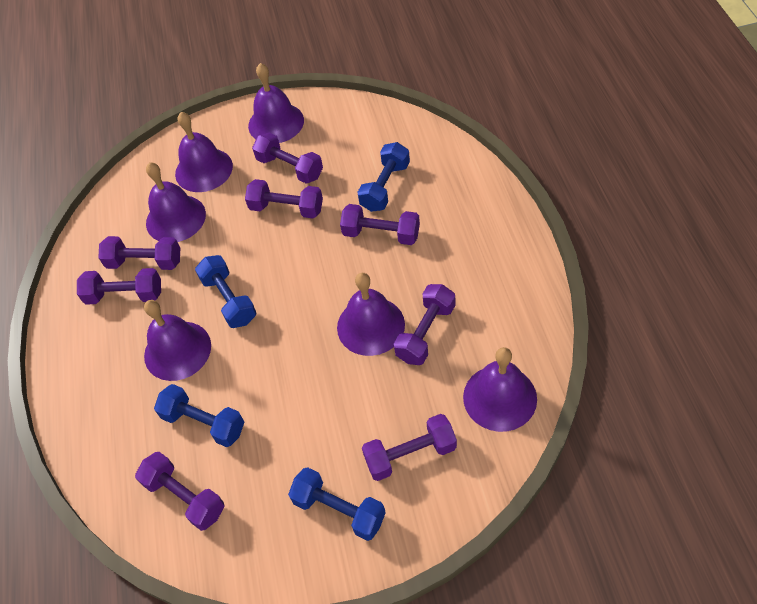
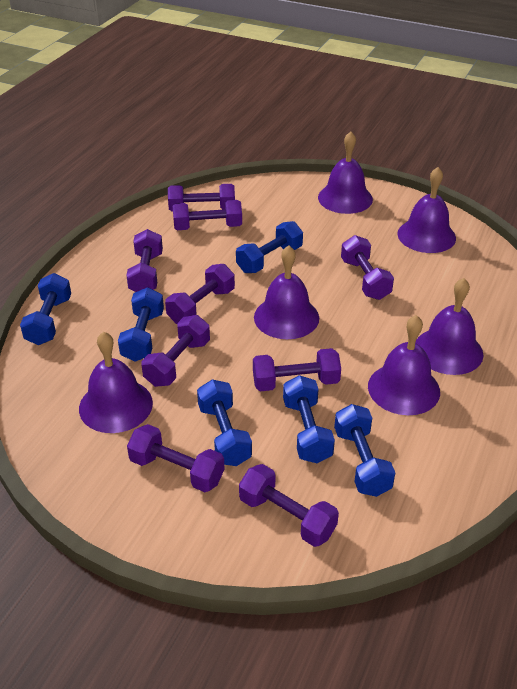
blue dumbbell: [154,384,244,447] [195,255,256,328] [288,467,386,541] [358,142,410,212] = 4 -> [20,273,71,345] [118,287,164,362] [197,379,252,466] [236,221,303,273] [283,375,335,463] [334,404,395,497] = 6
purple dumbbell: [77,268,161,305] [98,236,180,270] [135,452,224,531] [245,179,323,218] [252,133,323,184] [340,204,420,245] [362,414,457,481] [394,284,455,365] = 8 -> [126,229,163,292] [127,424,225,492] [141,315,210,387] [165,264,235,324] [168,184,235,211] [173,200,242,230] [239,464,339,547] [253,348,341,391] [341,235,394,300] = 9

